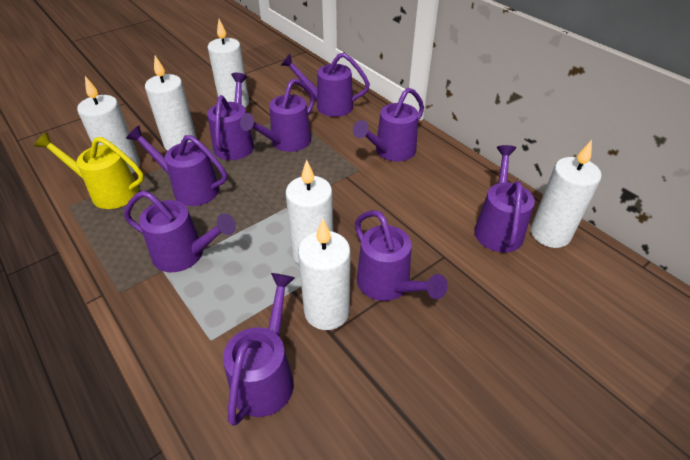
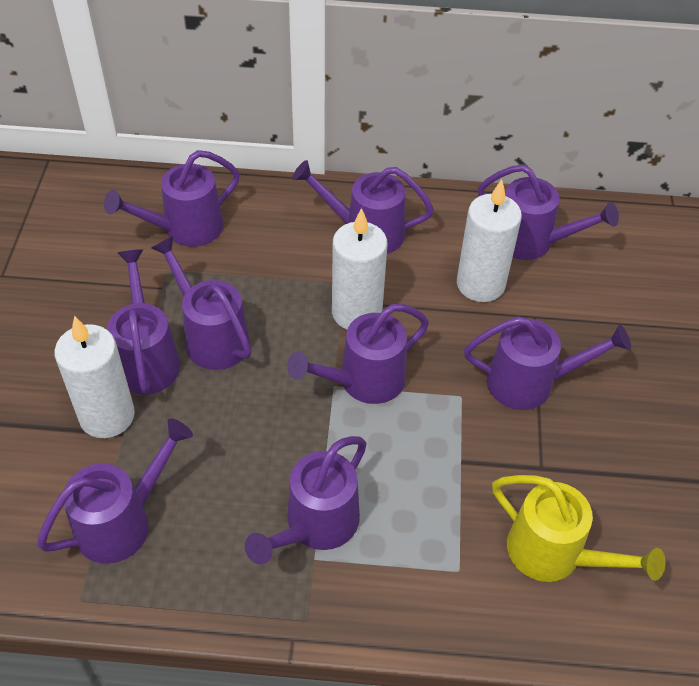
white candle: [77,76,140,173] [145,56,197,151] [208,19,249,108] [286,160,333,264] [298,219,350,330] [531,140,602,248] = 6 -> [54,316,135,438] [332,208,388,329] [457,179,522,302] = 3

